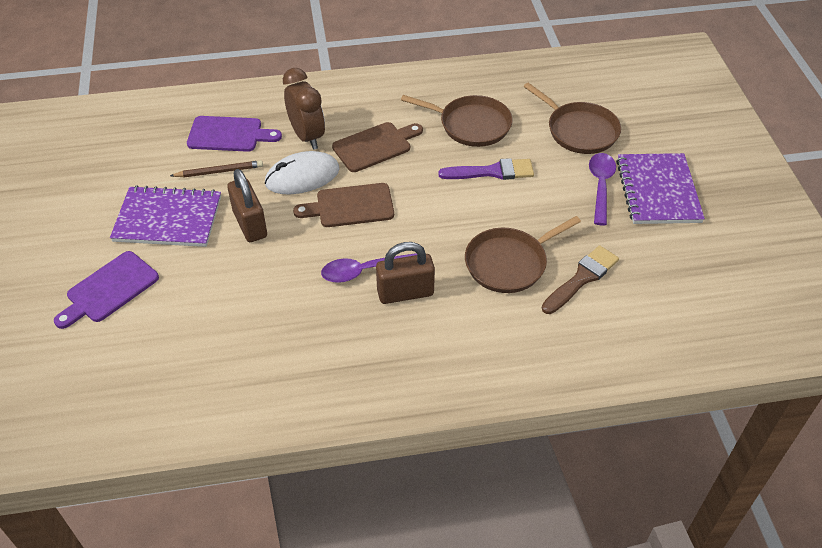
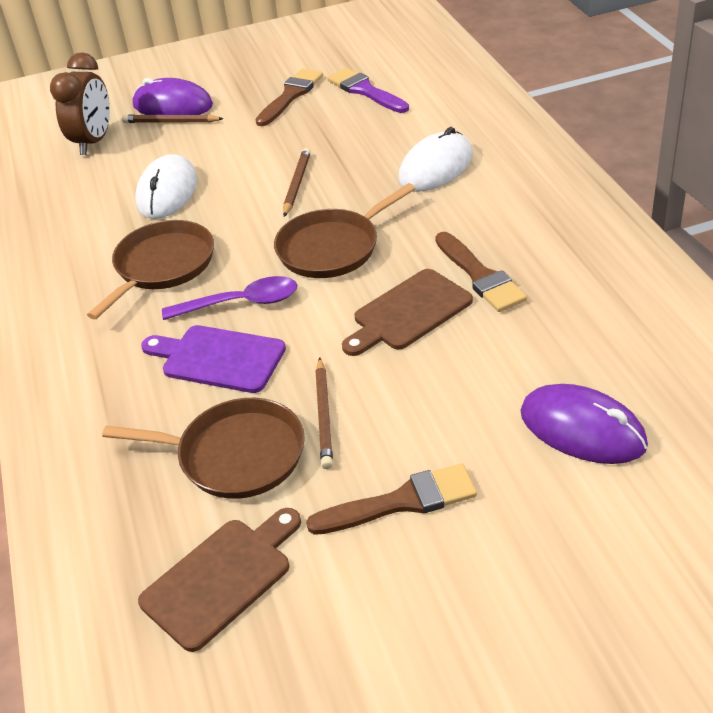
brown brush: [542,245,619,314] = 1 -> [256,69,323,126] [306,463,477,535] [435,232,527,312] = 3
brown padlock: [227,169,267,242] [376,242,435,304] = 2 -> none = 0
brown pencil: [170,160,263,177] = 1 -> [122,115,224,123] [283,148,311,217] [315,357,333,469] = 3
purple cutting board: [54,251,159,329] [187,116,282,152] = 2 -> [141,325,286,393] = 1
purple mouse: none = 0 -> [133,78,213,115] [521,384,648,464] = 2
purple notebook: [110,185,221,247] [616,153,705,224] = 2 -> none = 0
purple spoon: [321,253,417,283] [589,153,616,225] = 2 -> [162,276,297,320] = 1
white mouse: [265,151,340,194] = 1 -> [135,154,197,219] [399,127,473,192] = 2

